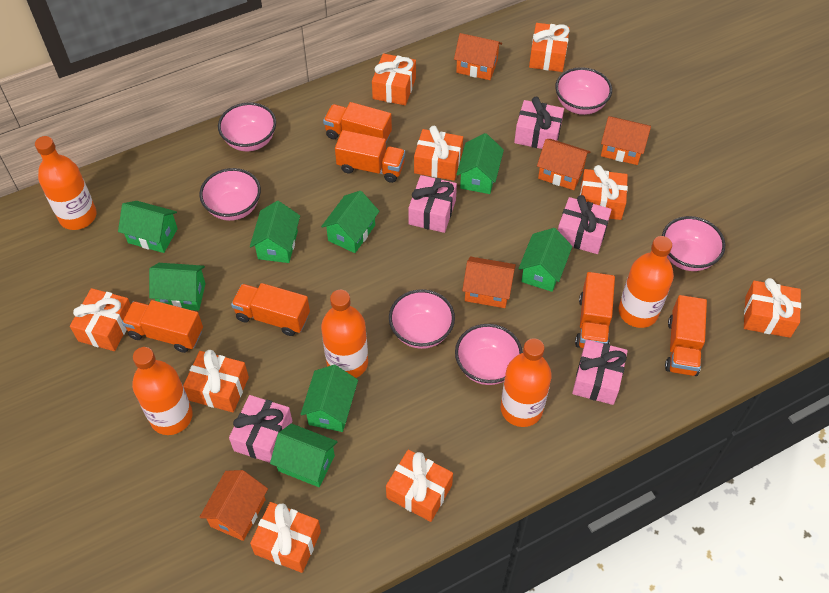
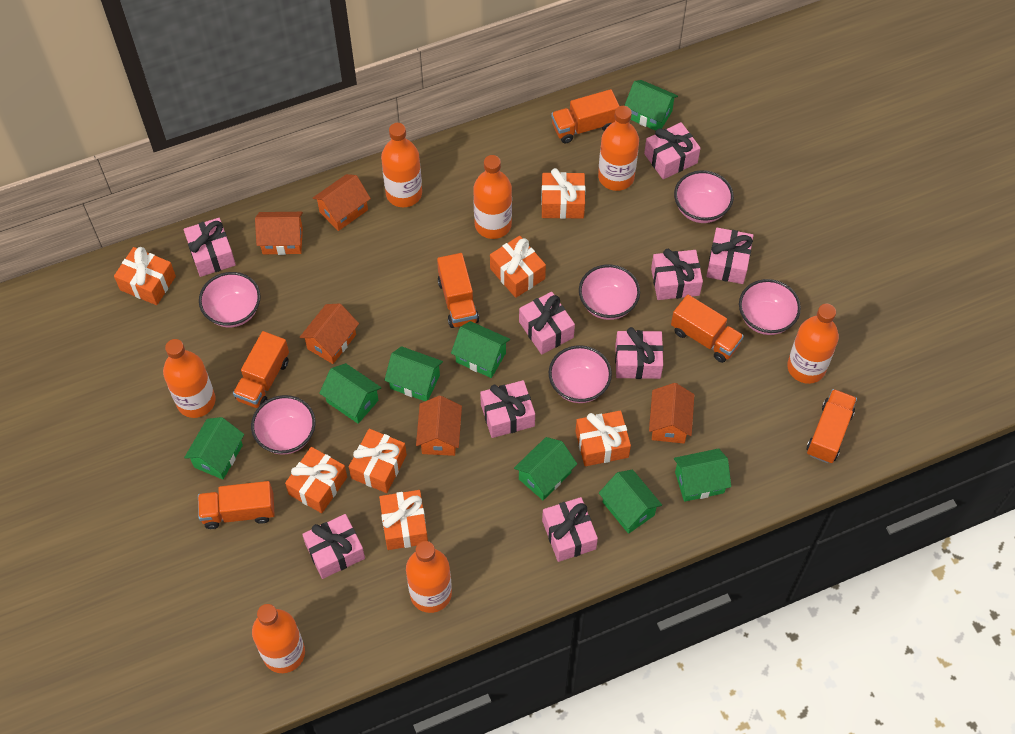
orange bottle: [35,136,97,230] [132,347,193,435] [321,290,368,378] [501,338,552,427] [619,236,674,328] = 5 -> [163,339,216,418] [252,604,305,673] [381,123,422,207] [406,541,452,613] [473,155,512,239] [598,106,639,191] [787,304,839,384] = 7
orange gift: [70,288,131,351] [183,350,249,412] [250,502,321,573] [372,53,416,105] [386,450,453,522] [414,126,463,181] [529,23,570,72] [580,165,628,220] [744,278,801,338] = 9 -> [114,247,176,305] [285,447,347,513] [349,429,407,493] [379,490,428,550] [490,236,546,298] [541,168,585,219] [575,410,631,466] = 7
pink gift: [229,395,292,463] [408,175,457,233] [514,97,564,149] [558,195,612,254] [572,340,628,405] = 5 -> [184,218,236,277] [302,514,365,579] [480,380,535,438] [519,292,575,355] [542,497,598,562] [615,327,663,379] [644,122,700,179] [651,249,703,300] [706,228,753,284] = 9

